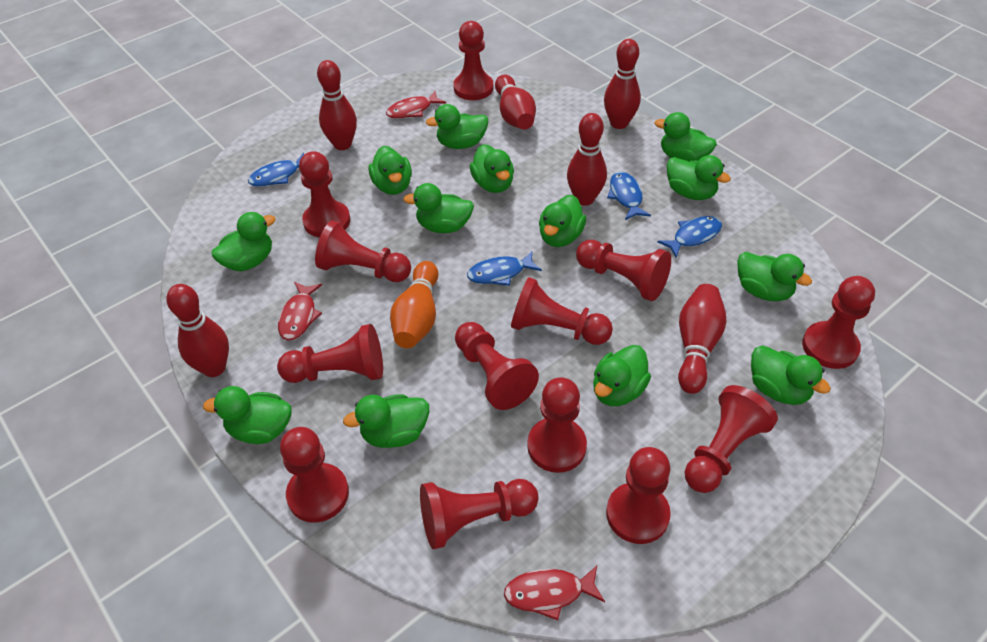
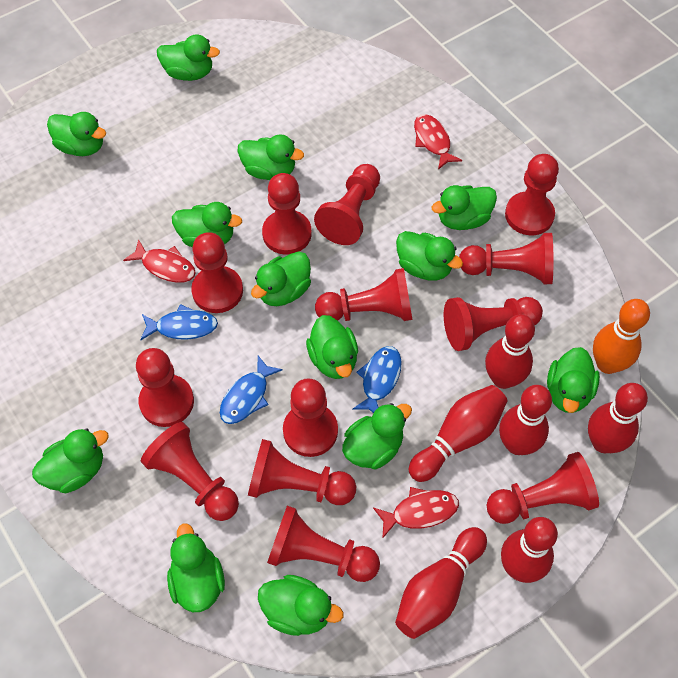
blue fish: [248,153,304,187] [467,251,542,286] [607,172,651,220] [657,216,722,258] = 4 -> [140,304,218,340] [220,356,283,424] [352,346,402,413] = 3

